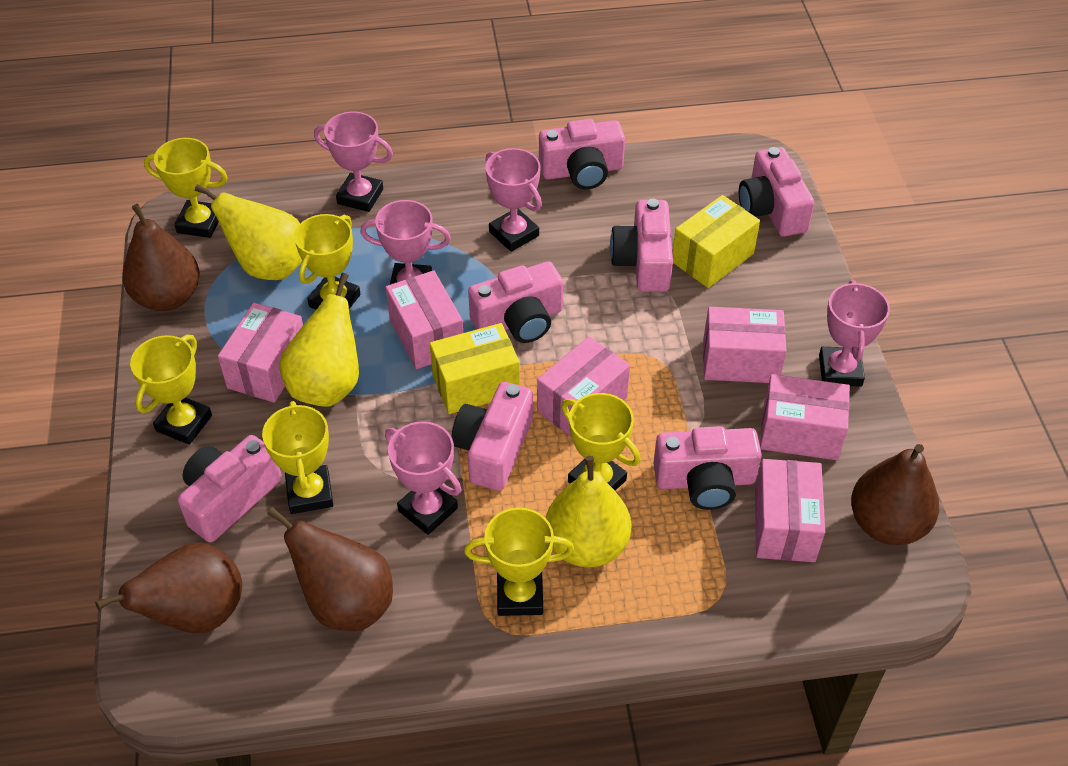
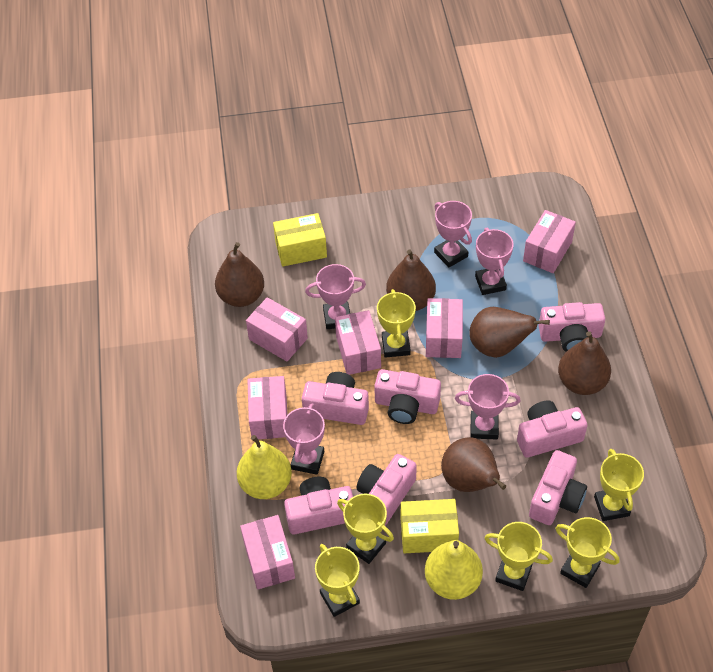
brown pear: [95,542,242,634] [122,204,200,311] [267,507,393,631] [851,444,939,545] = 4 -> [215,242,264,307] [386,249,436,311] [441,437,506,492] [469,307,550,358] [558,331,611,395] = 5
yellow pear: [195,184,302,280] [279,273,359,407] [546,456,631,567] = 3 -> [237,435,292,499] [425,540,483,600] = 2

